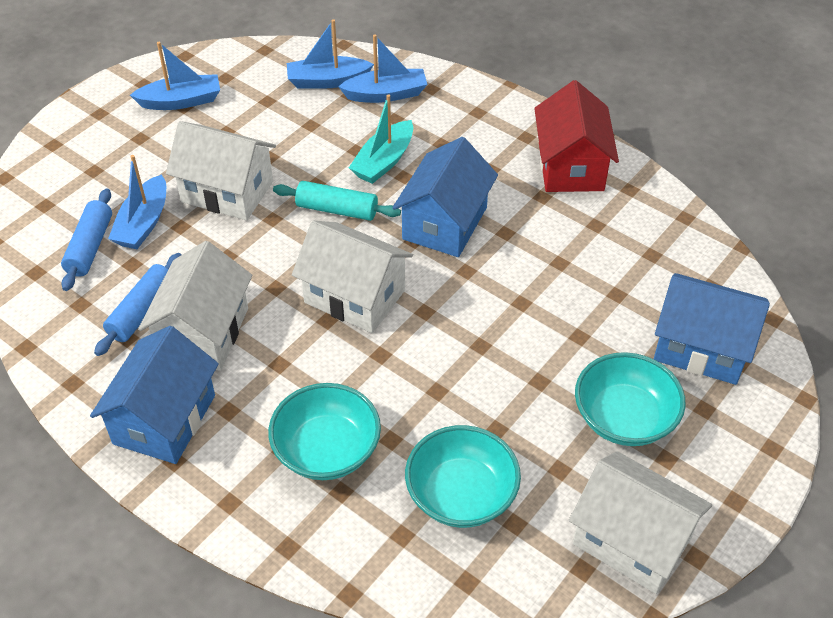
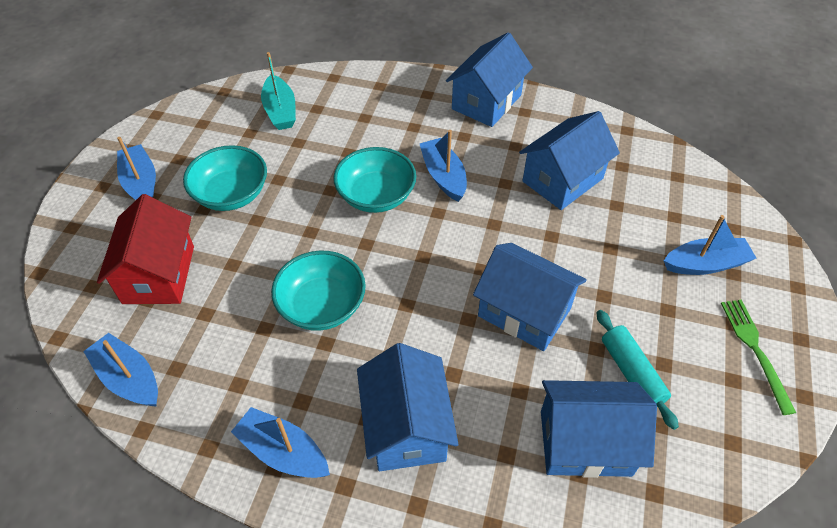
blue boat: [108,155,166,249] [130,42,220,110] [287,19,374,89] [338,34,428,103] = 4 -> [83,333,158,406] [117,137,156,200] [231,407,330,478] [419,130,467,202] [664,215,756,275] = 5
blue house: [90,326,219,464] [392,137,498,257] [654,273,770,385] = 3 -> [357,343,459,471] [446,32,533,127] [473,243,587,351] [519,111,620,210] [541,380,657,478] = 5
blue rolling pin: [61,188,112,291] [94,253,181,356] = 2 -> none = 0
green fork: none = 0 -> [721,300,796,415] = 1
white house: [138,241,252,371] [166,121,276,220] [292,221,413,333] [569,451,712,594] = 4 -> none = 0

